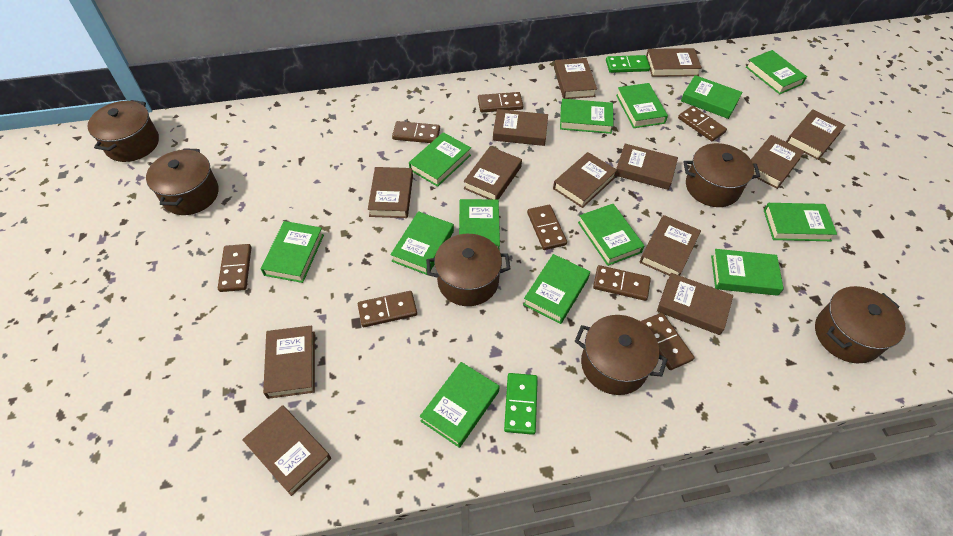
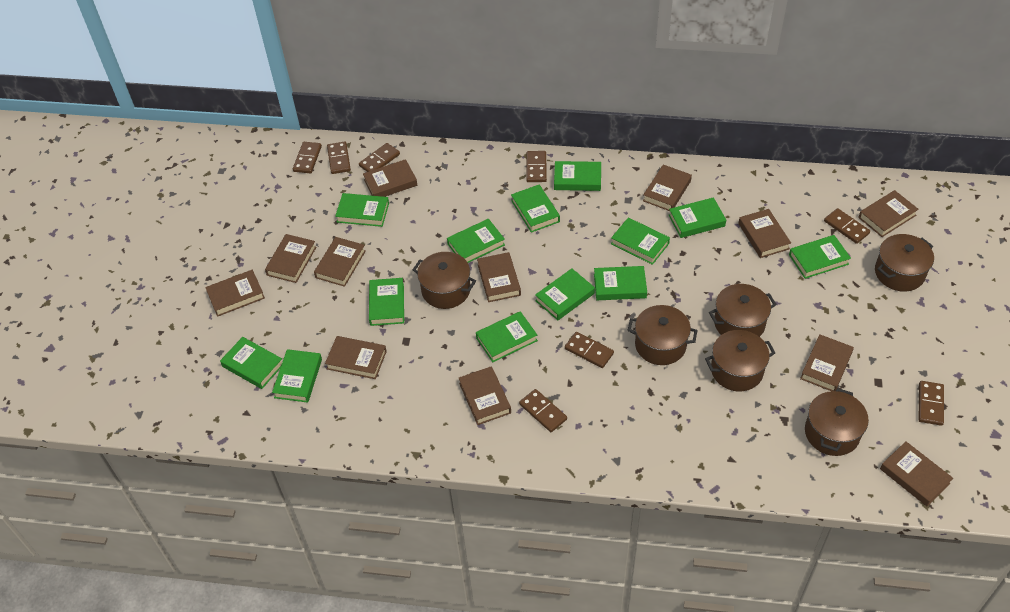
brown book: [242,405,331,496] [263,325,315,399] [368,167,413,218] [463,147,522,200] [493,109,548,146] [553,152,617,208] [554,58,597,99] [615,144,678,190] [640,215,701,276] [646,48,702,77] [657,273,733,335] [751,135,805,189] [786,109,845,160] = 13 -> [205,270,265,317] [265,234,316,283] [314,237,366,287] [325,336,387,379] [363,159,417,197] [459,366,511,425] [477,252,521,302] [643,164,692,211] [738,209,791,258] [800,334,854,391] [859,190,919,237] [880,441,953,506] = 12
green domino: [504,373,538,435] [606,55,650,73] = 2 -> none = 0

